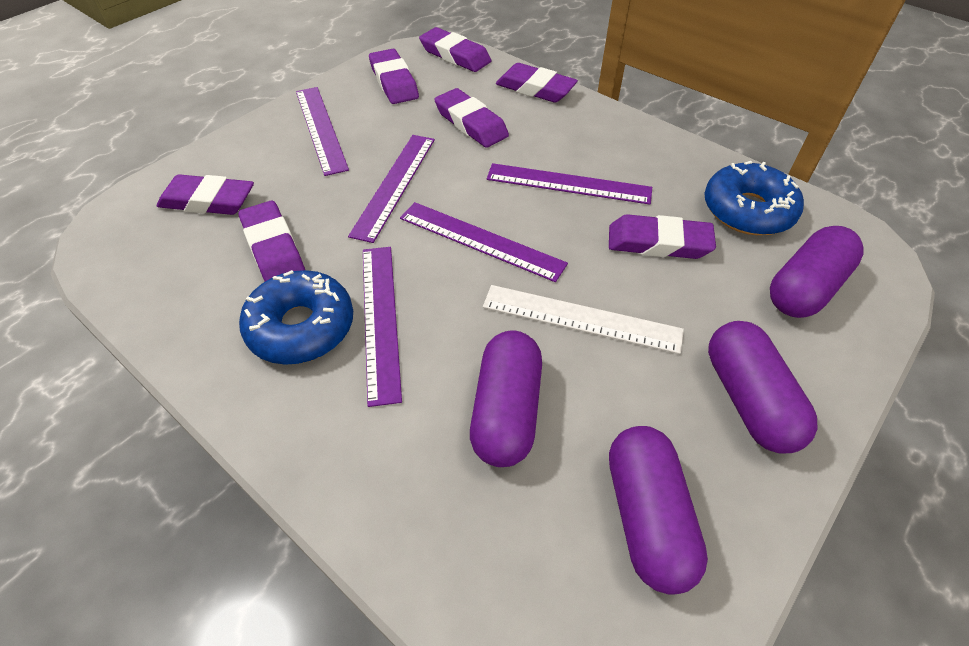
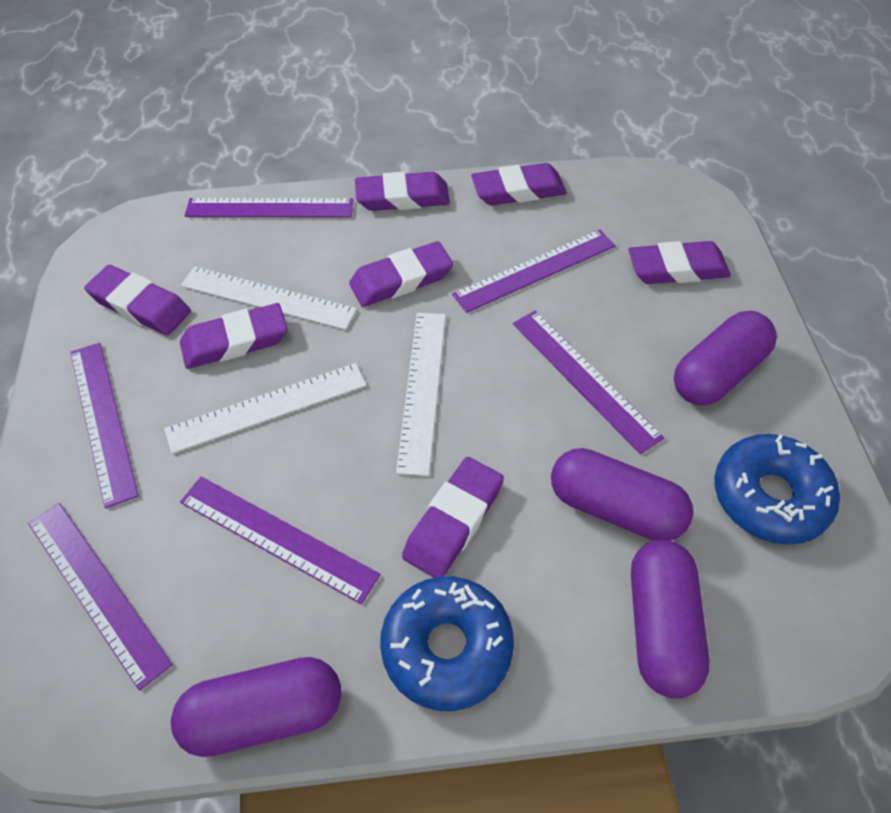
purple ruler: [296,87,349,176] [348,135,435,243] [363,247,402,407] [400,202,568,282] [487,163,652,205] = 5 -> [28,503,173,691] [70,343,139,508] [180,476,381,604] [185,198,354,217] [452,229,616,313] [513,310,664,454] = 6
white ruler: [483,285,684,354] = 1 -> [164,363,366,454] [181,266,357,330] [396,313,446,476] = 3

